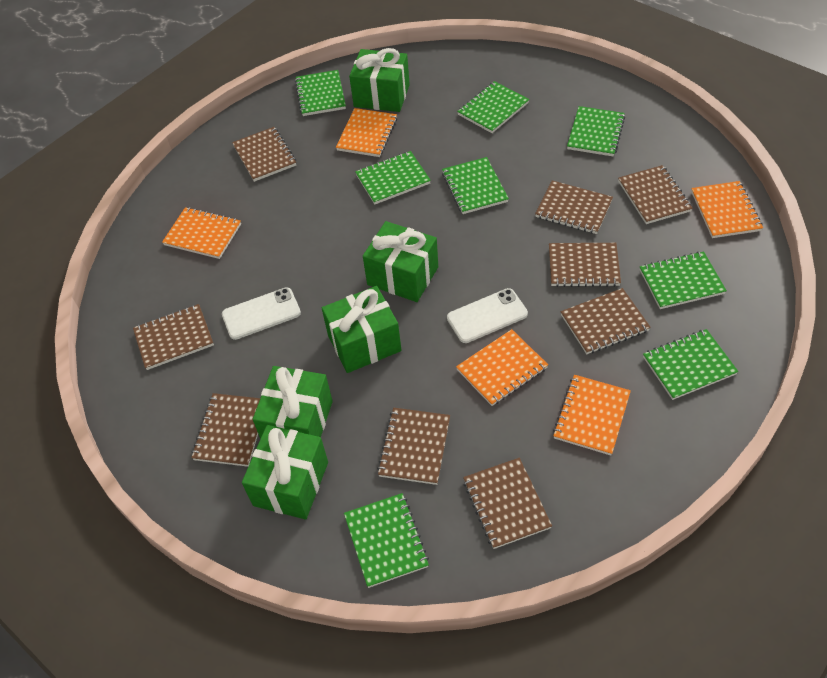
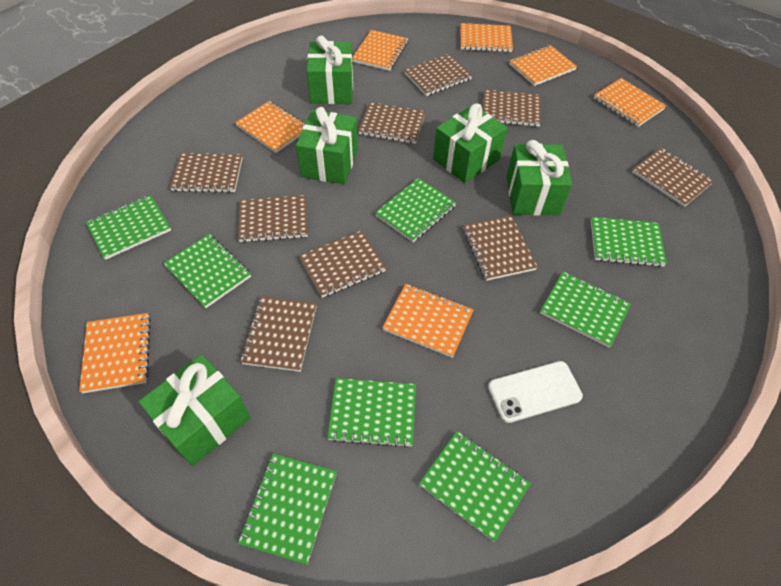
orange notebook: [162,207,241,259] [336,108,397,157] [456,329,548,406] [553,375,631,455] [691,181,763,238] = 5 -> [79,313,151,393] [235,101,305,153] [353,30,408,71] [382,284,474,358] [461,23,513,52] [509,45,577,86] [594,78,666,127] = 7
white phone: [222,287,301,340] [447,288,528,343] = 2 -> [488,361,583,423] = 1

